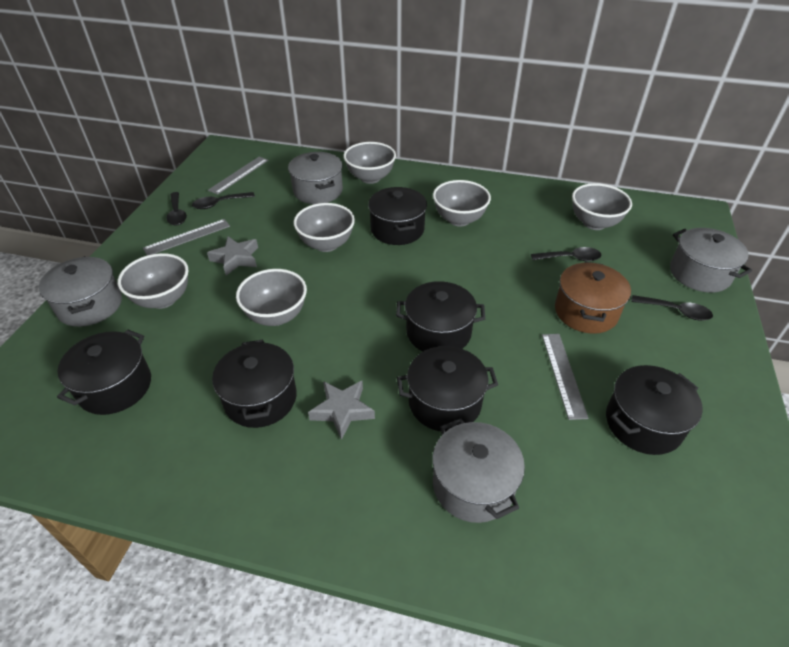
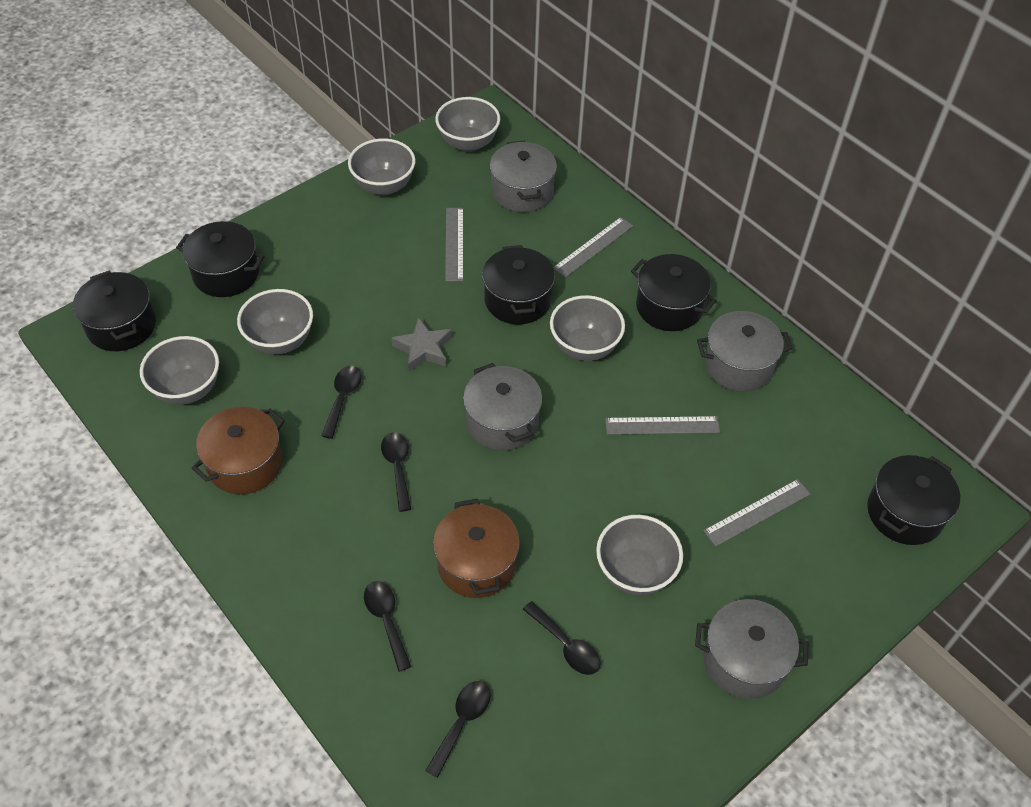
black pot: [57,330,151,415] [212,340,297,428] [368,187,427,245] [396,281,485,352] [397,346,498,432] [606,365,703,455] = 6 -> [73,270,156,351] [176,221,265,297] [482,245,555,324] [631,254,717,331] [867,455,960,545] = 5
black spoon: [166,192,187,226] [192,192,255,209] [531,247,601,261] [631,295,713,321] = 4 -> [321,366,362,439] [364,581,412,672] [381,432,411,512] [425,681,491,778] [523,601,600,675] = 5
brown pot: [555,262,631,334] = 1 -> [192,407,285,494] [433,499,520,598] = 2
grey ruler: [143,219,230,255] [208,157,268,195] [542,334,589,420] = 3 -> [445,208,463,282] [553,217,633,278] [605,416,720,435] [703,479,810,547] = 4
grey star: [207,236,258,275] [308,381,375,440] = 2 -> [391,317,452,372] = 1

